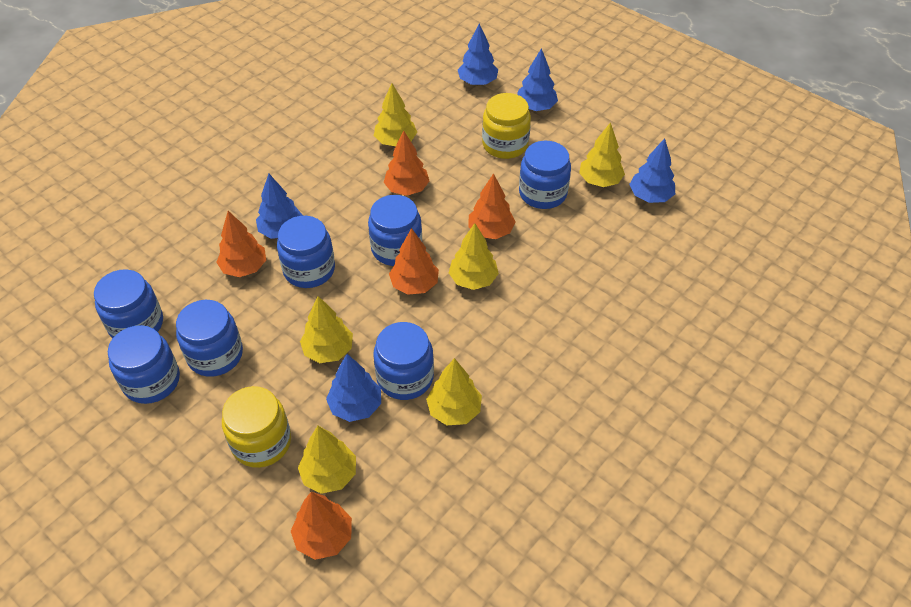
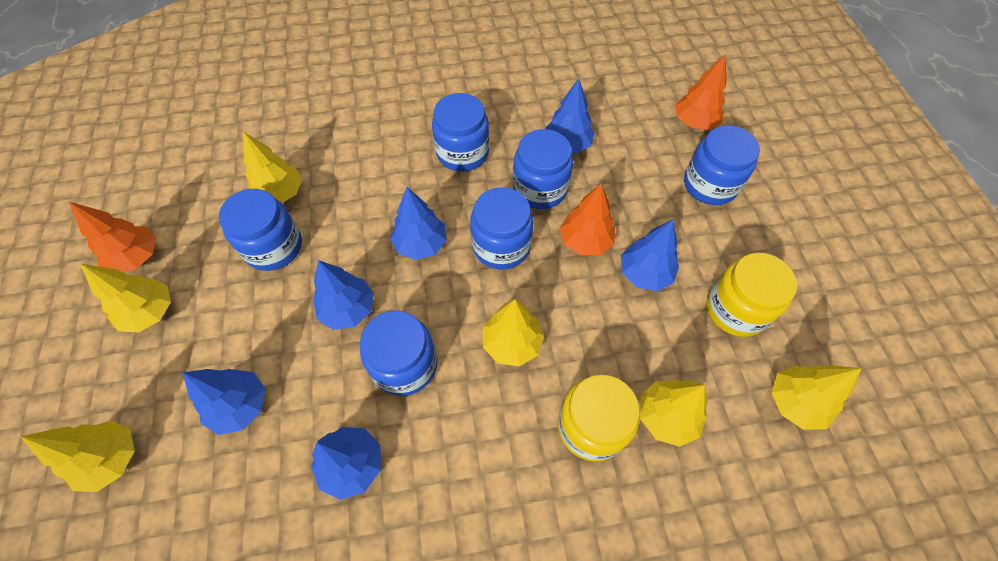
blue jar: [94,269,163,339] [108,325,180,404] [176,300,243,377] [277,216,335,288] [368,195,422,266] [373,322,434,400] [519,141,571,209] = 7 -> [219,189,302,271] [360,310,437,396] [432,93,489,172] [470,187,533,270] [513,129,573,209] [684,125,760,205] = 6
blue tree: [256,174,303,239] [326,354,381,422] [458,24,498,85] [517,48,558,111] [629,138,675,203] = 5 -> [183,369,265,435] [311,427,381,500] [313,260,374,330] [390,187,447,260] [545,78,595,153] [621,220,679,291] = 6
orange tree: [216,211,266,277] [291,492,352,560] [384,131,429,196] [389,228,439,295] [468,173,516,239] = 5 -> [69,202,156,272] [560,183,615,255] [675,54,727,130] = 3

